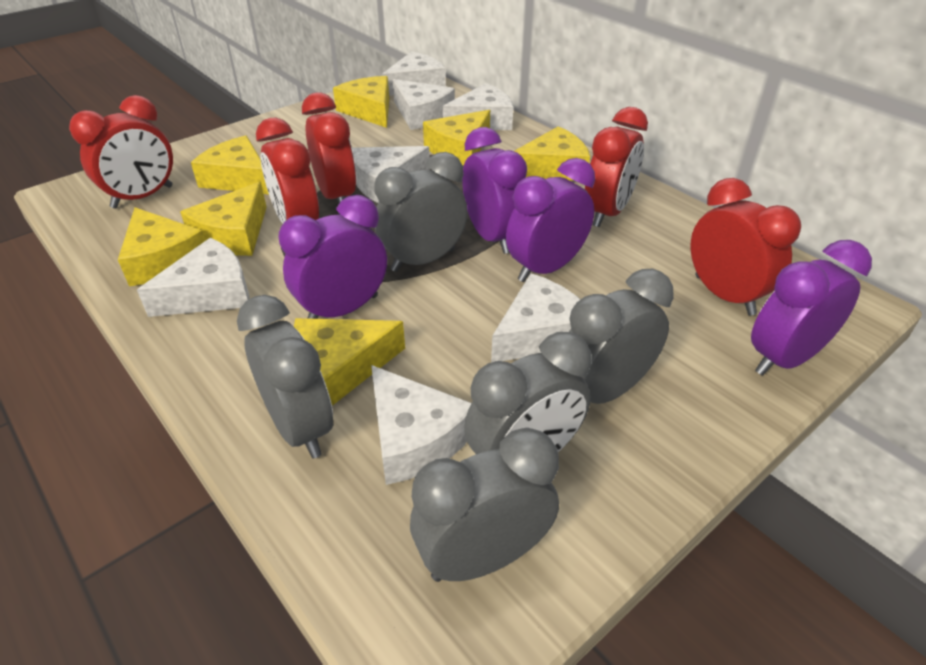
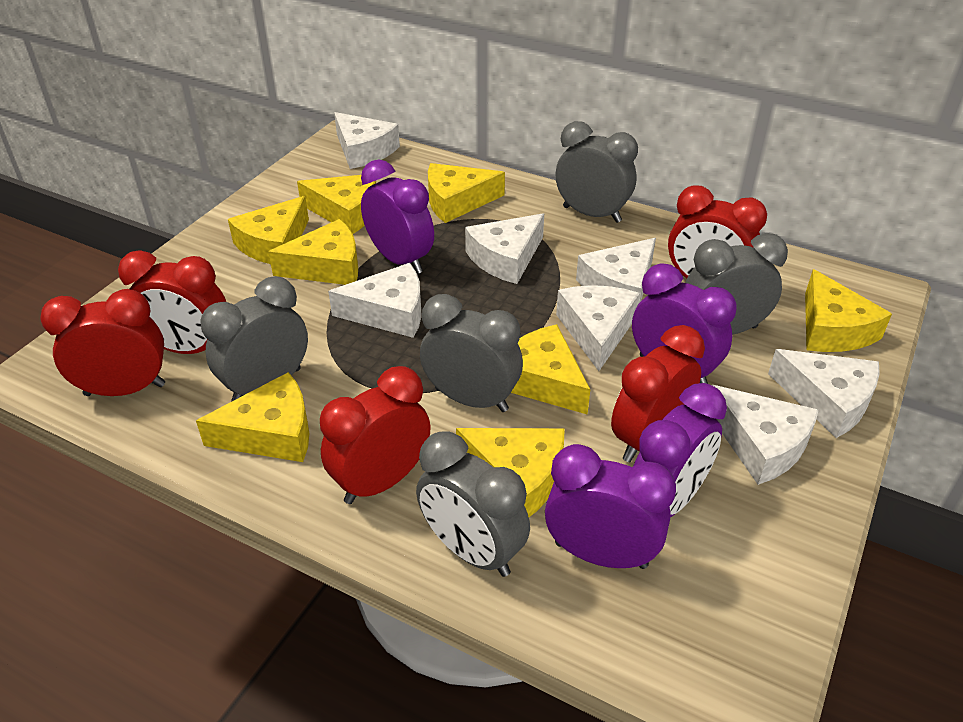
yellow cheese: [118,207,205,286] [180,182,267,256] [191,135,269,195] [294,318,405,406] [333,76,389,128] [423,110,490,165] [514,126,590,181] = 7 -> [196,372,309,462] [228,196,309,264] [268,219,358,285] [297,175,376,234] [428,163,505,223] [456,428,565,517] [511,324,590,415] [805,269,892,352] = 8

